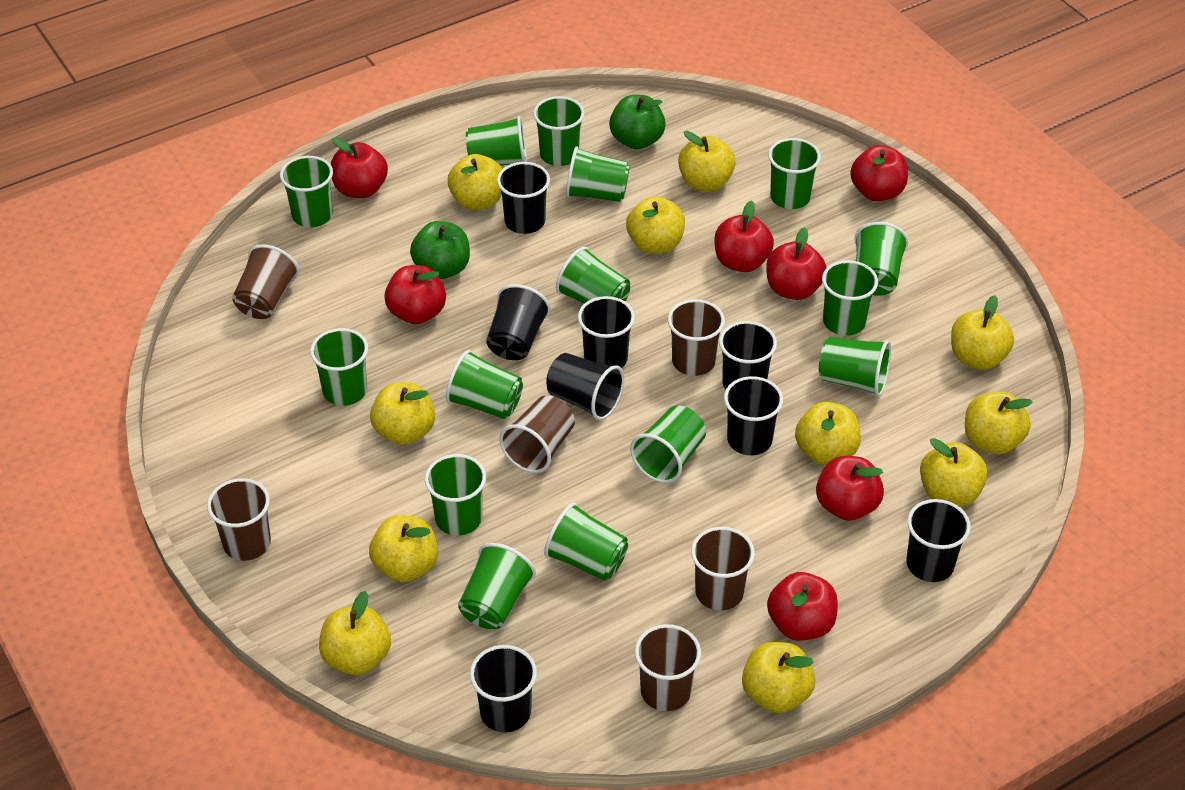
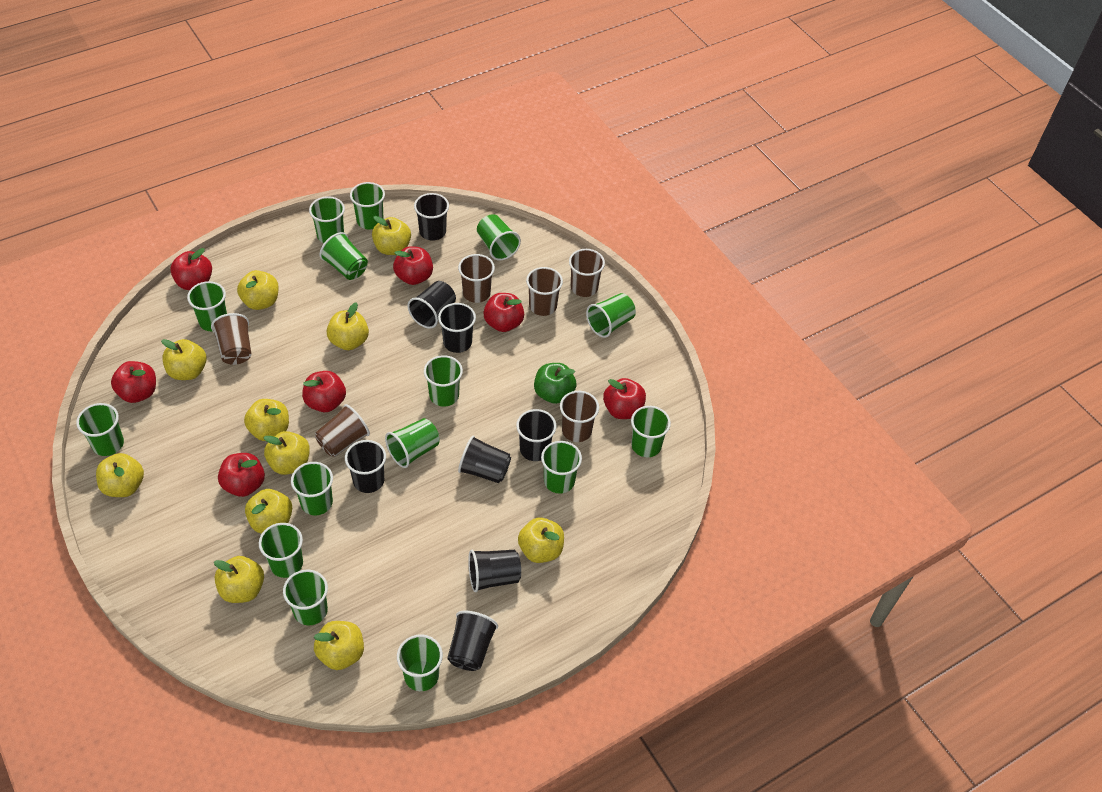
green apple: [410,221,470,279] [609,95,666,149] = 2 -> [534,363,576,404] = 1

